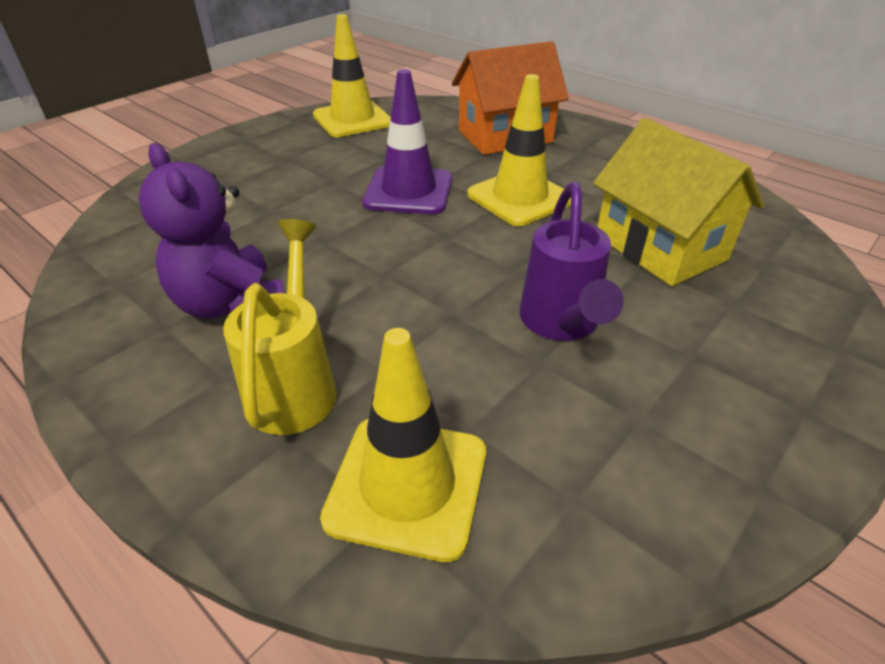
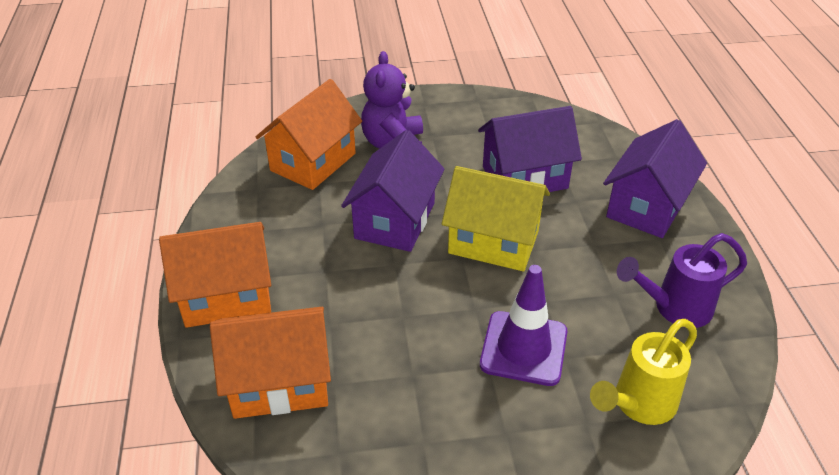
orange house: [452,41,569,155] = 1 -> [159,222,271,328] [210,307,331,419] [255,79,362,190] = 3
purple house: none = 0 -> [341,130,445,252] [478,106,582,192] [603,119,707,238] = 3
yellow traffic cone: [313,14,391,137] [320,328,486,562] [467,74,571,226] = 3 -> none = 0

